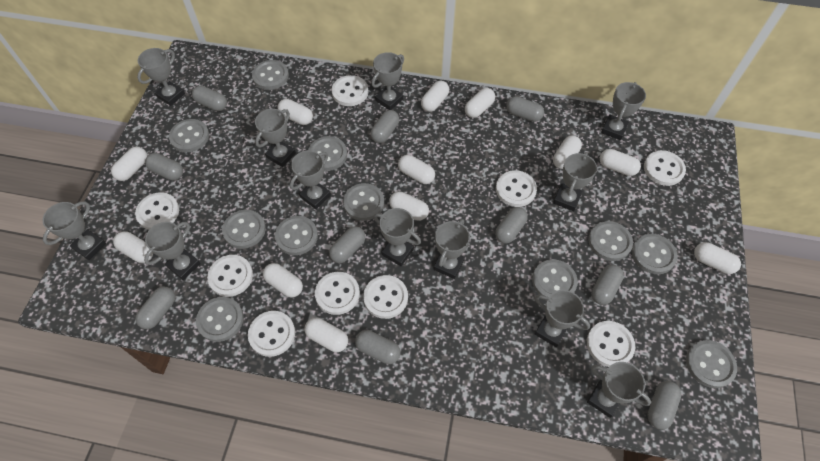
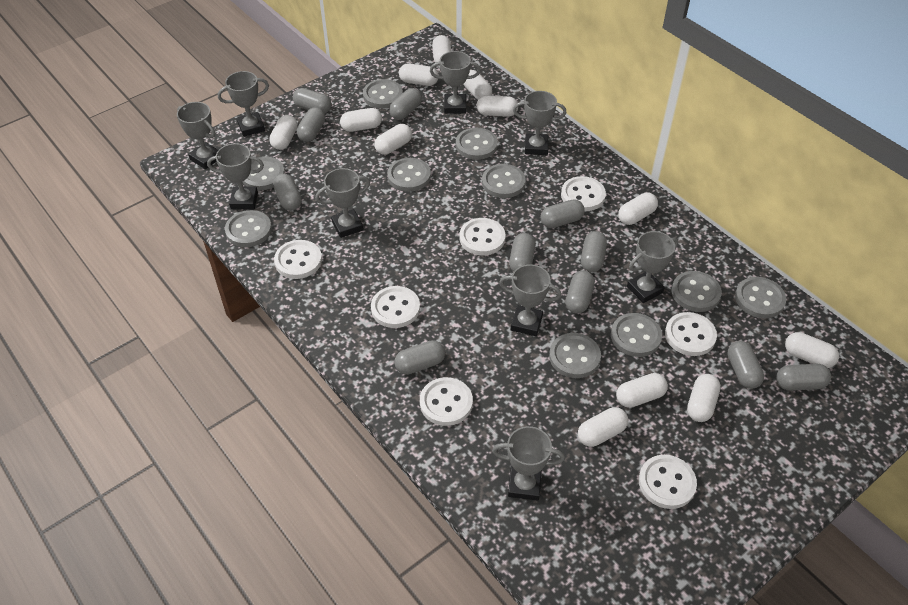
grey button: [169,119,209,152] [196,297,244,342] [222,210,266,249] [252,60,289,90] [275,216,318,255] [308,136,347,171] [343,183,384,221] [532,259,578,297] [588,221,633,261] [632,234,677,274] [686,340,737,388] = 11 -> [225,210,272,247] [242,156,285,190] [363,79,403,109] [387,158,431,192] [456,128,498,160] [482,164,526,198] [549,333,601,378] [611,313,662,357] [671,271,722,312] [735,277,786,318] = 10
grey capsule: [135,287,175,329] [145,153,183,180] [192,86,227,111] [329,227,365,263] [355,330,400,364] [370,110,399,143] [495,207,528,243] [507,96,544,122] [591,265,624,305] [647,381,681,430] = 10 -> [273,173,302,211] [293,88,331,113] [297,107,325,142] [389,88,422,120] [394,340,445,375] [509,233,535,272] [541,199,585,228] [565,271,595,314] [581,231,607,272] [727,341,764,389] [776,364,831,391] = 11
grey trophy: [43,201,106,260] [137,48,185,106] [144,222,201,280] [255,109,296,167] [290,151,331,209] [372,52,404,110] [374,208,421,266] [433,219,470,279] [535,290,590,347] [553,152,597,211] [587,362,651,418] [601,82,646,140] = 12 -> [177,102,218,169] [207,143,264,209] [218,71,269,137] [315,168,370,238] [430,51,481,114] [492,426,565,501] [499,264,561,336] [513,91,566,155] [627,231,678,303] = 9
white button: [135,192,179,230] [207,255,253,297] [248,311,295,357] [315,272,360,315] [332,75,368,106] [363,275,408,319] [496,170,537,207] [587,321,635,367] [644,150,686,186] = 9 -> [274,240,322,279] [371,286,420,328] [420,377,473,426] [460,218,505,255] [561,176,606,211] [639,455,697,509] [665,312,717,356] = 7

